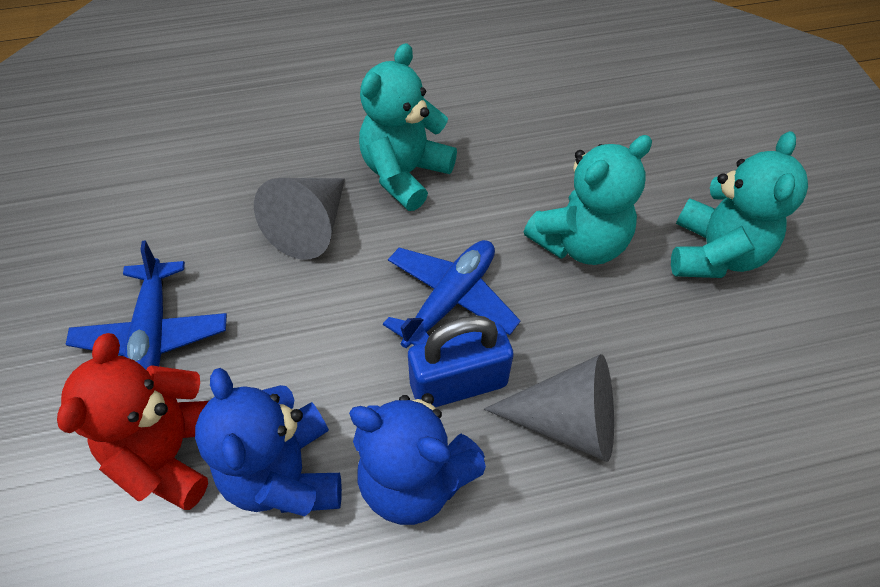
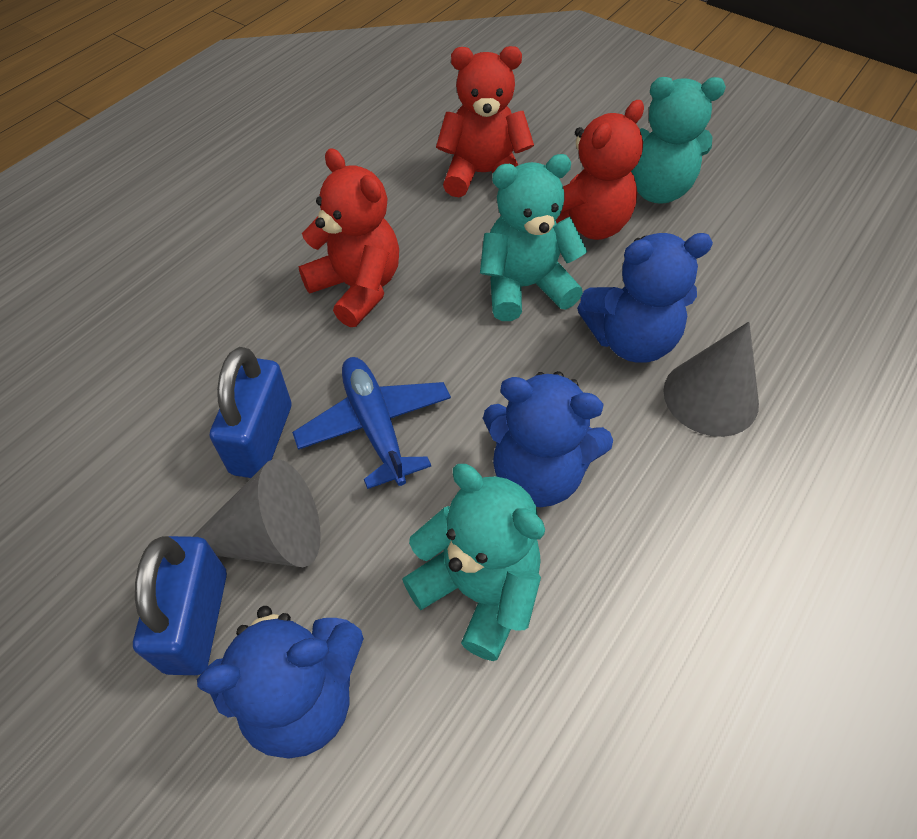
blue padlock: [408,315,514,407] = 1 -> [133,536,227,675] [210,347,291,478] = 2
blue plane: [65,240,227,370] [383,240,521,348] = 2 -> [292,357,451,489] = 1
blue teddy bear: [195,368,342,516] [349,393,486,525] = 2 -> [197,606,364,759] [483,371,613,507] [577,233,713,363] = 3
red teddy bear: [57,333,209,510] = 1 -> [298,148,399,327] [436,46,534,197] [556,100,644,240] = 3

